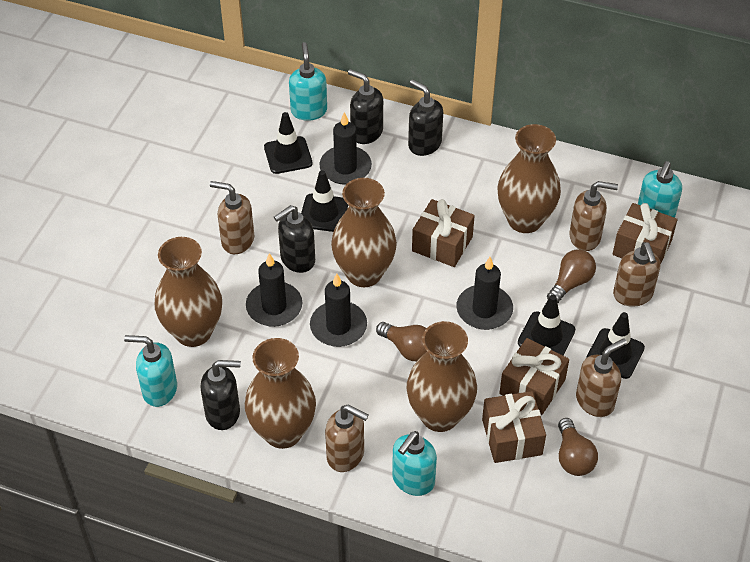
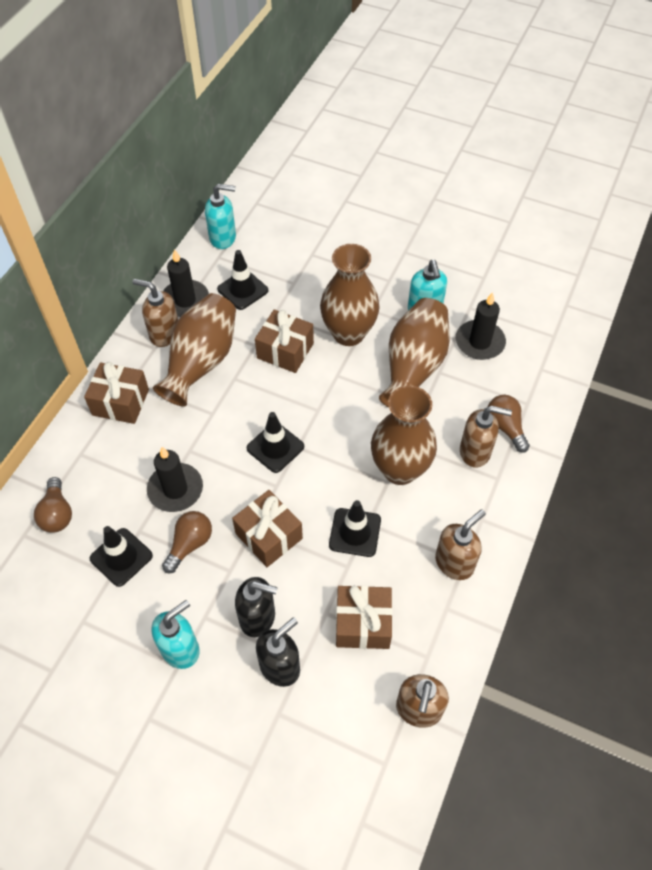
black candle: [246,253,303,327] [310,273,367,347] [319,112,372,185] [457,257,513,330] = 4 -> [147,447,203,512] [163,249,209,317] [456,292,506,360] = 3
black soap dispenser: [201,360,241,430] [274,205,315,273] [348,69,383,144] [408,79,443,156] = 4 -> [235,577,278,637] [256,617,300,687] = 2
brown soap dispenser: [210,181,254,254] [325,404,369,472] [569,181,618,251] [576,338,627,417] [613,242,660,307] = 5 -> [132,279,178,347] [396,674,449,728] [435,509,486,580] [460,406,512,467] = 4
brown vase: [155,237,222,347] [245,338,316,449] [331,178,397,287] [407,321,477,432] [497,124,561,233] = 5 -> [153,293,236,406] [320,244,380,346] [371,385,437,485] [379,298,450,408] = 4
turquoise soap dispenser: [124,335,177,407] [289,42,327,121] [392,431,437,496] [638,161,682,218] = 4 -> [151,600,200,669] [205,184,236,249] [408,260,447,310] = 3

